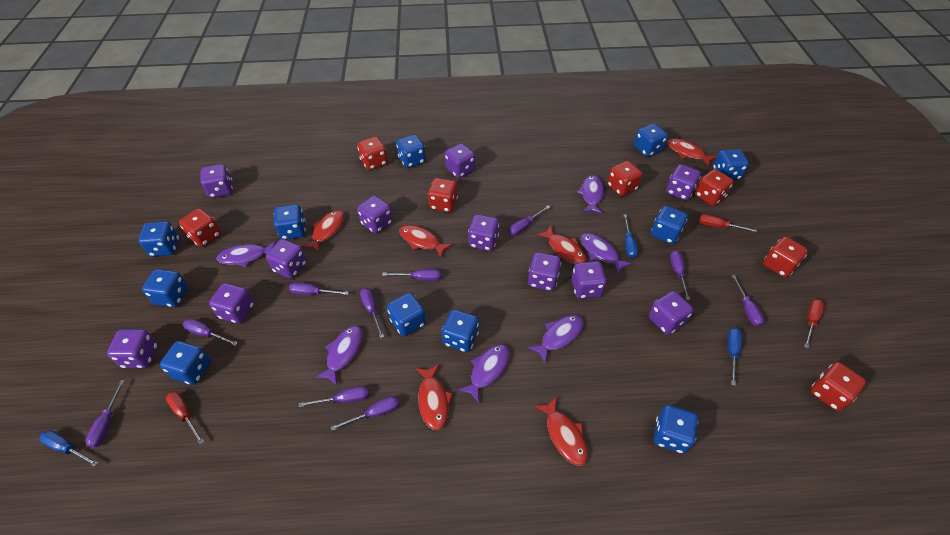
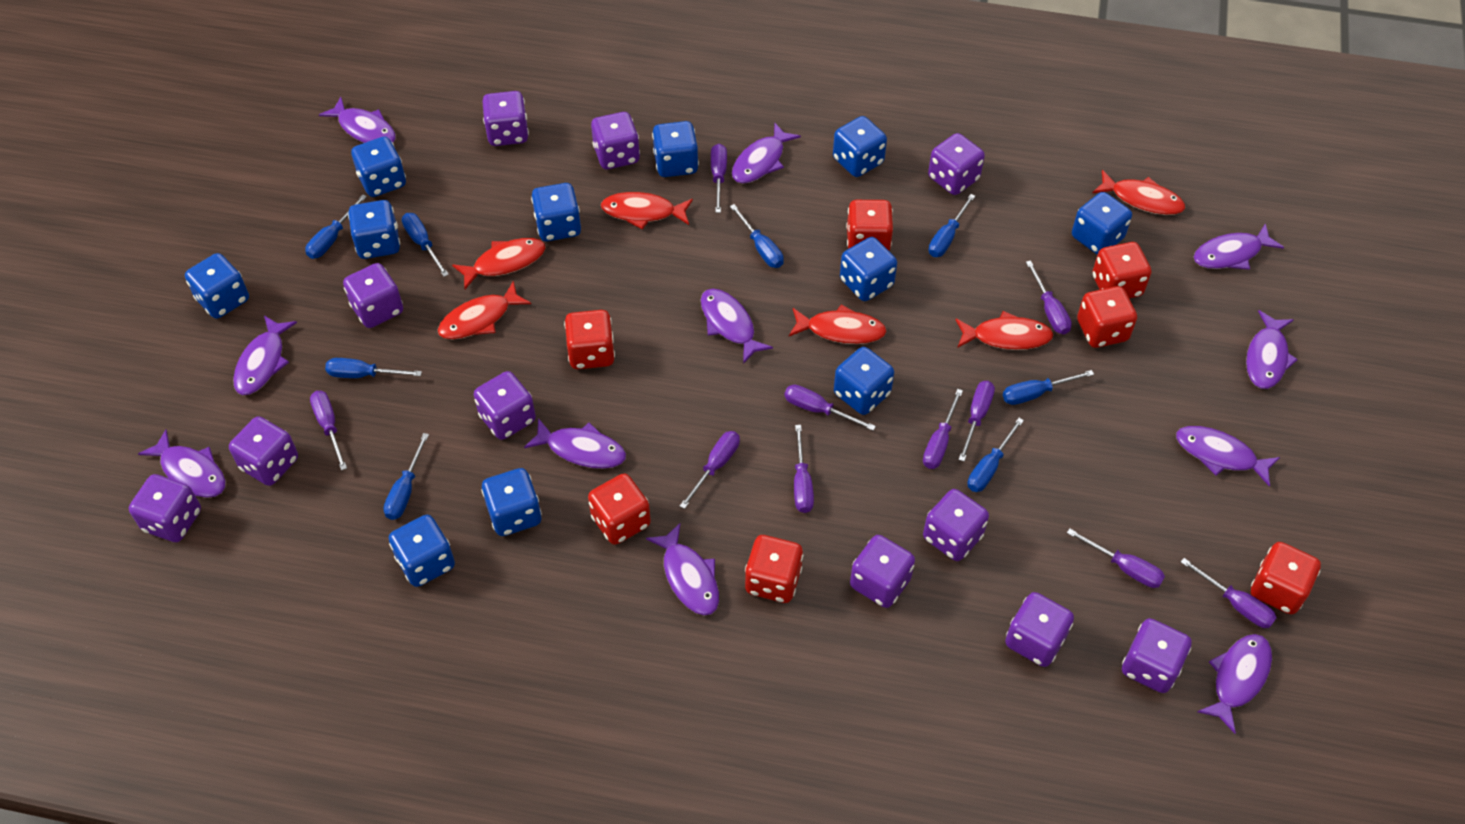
blue screwdriver: [39,430,98,467] [623,214,638,259] [728,328,742,386] = 3 -> [305,195,367,259] [325,358,422,378] [383,433,429,520] [402,213,449,277] [730,204,784,268] [929,194,975,257] [968,418,1024,492] [1003,370,1094,405] = 8
purple fish: [216,241,277,267] [315,326,362,386] [458,344,510,404] [528,315,583,363] [577,175,604,214] [581,233,633,274] = 6 -> [138,429,226,498] [233,316,297,395] [319,97,396,143] [524,418,626,469] [646,523,719,615] [701,289,773,364] [732,123,801,183] [1176,426,1280,487] [1194,224,1284,270] [1197,634,1272,734] [1246,310,1298,389] = 11
red screwdriver: [166,391,204,445] [699,214,757,232] [804,299,825,348] = 3 -> none = 0

